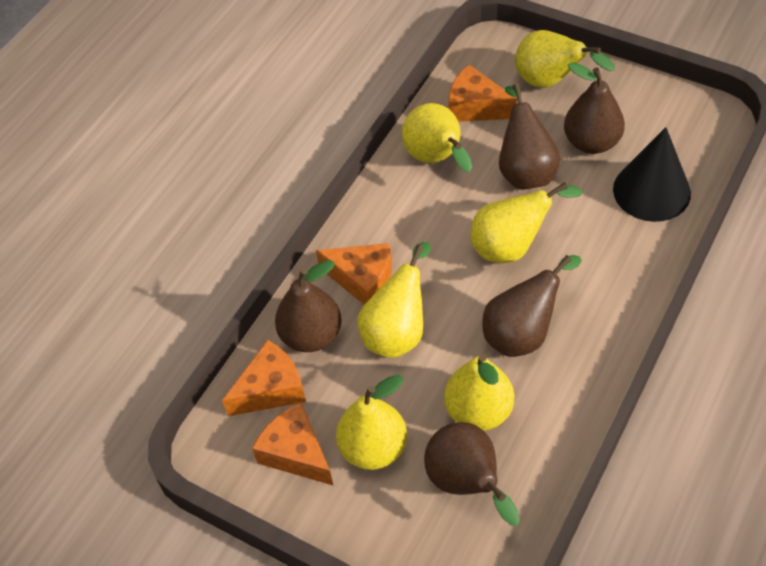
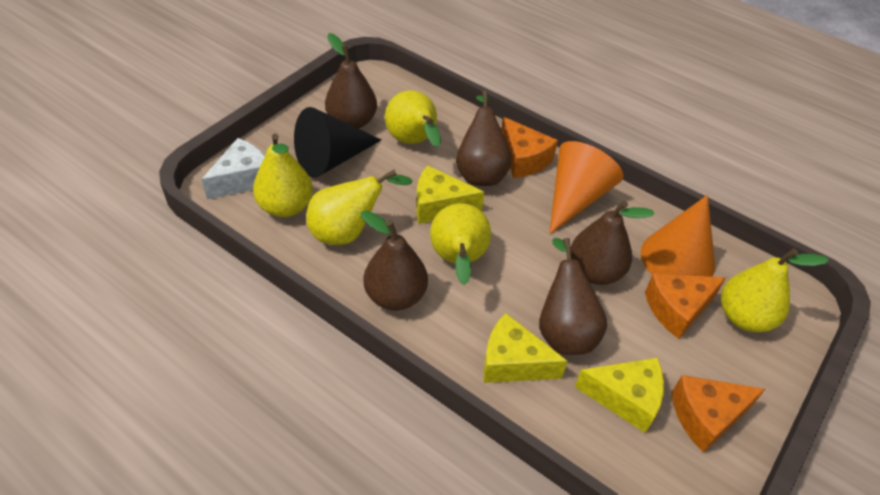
orange cheese: [222,340,306,416] [252,402,334,486] [316,243,392,305] [448,65,517,122] = 4 -> [501,117,558,178] [645,274,726,339] [672,375,765,453] = 3
orange cone: none = 0 -> [549,141,624,235] [641,195,715,277] = 2
white cheese: none = 0 -> [201,138,265,199] = 1
yellow cheese: none = 0 -> [416,165,484,224] [483,313,568,383] [575,358,664,433] = 3
yellow pear: [336,375,407,470] [357,242,431,358] [402,103,472,172] [444,354,514,431] [470,182,582,263] [515,30,615,88] = 6 -> [253,134,313,217] [306,170,413,245] [385,91,441,147] [430,203,491,285] [721,248,829,332] = 5

